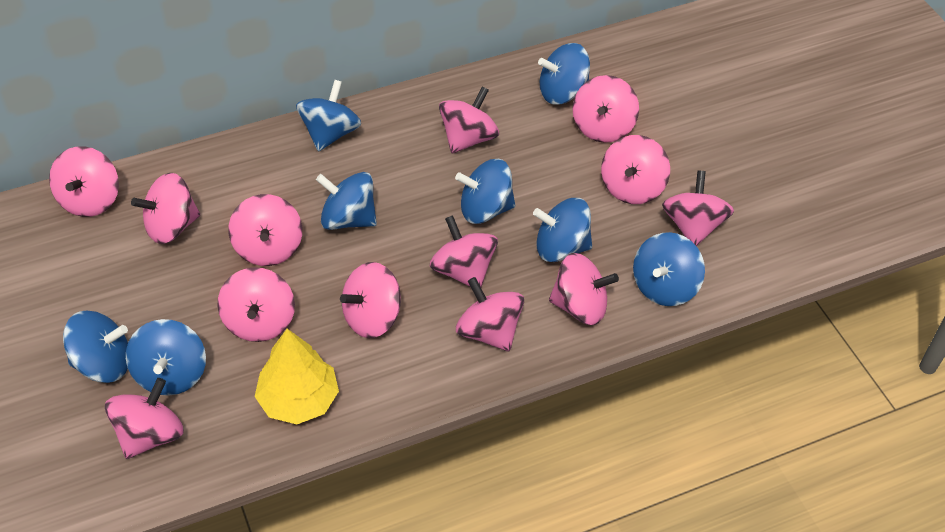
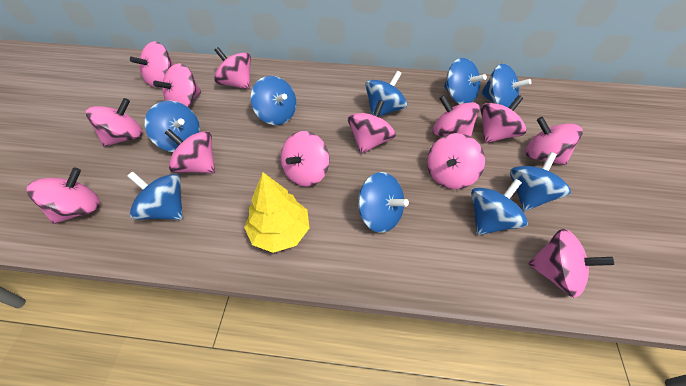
blue spinning top: [63,311,128,383] [126,319,206,396] [296,80,361,152] [316,172,377,230] [455,159,515,224] [533,198,592,262] [538,43,590,105] [633,232,705,306] = 8 -> [127,172,183,220] [145,101,200,152] [251,76,296,125] [358,172,409,233] [365,71,407,116] [444,58,487,104] [471,179,528,235] [481,64,531,108] [510,152,571,211] = 9

